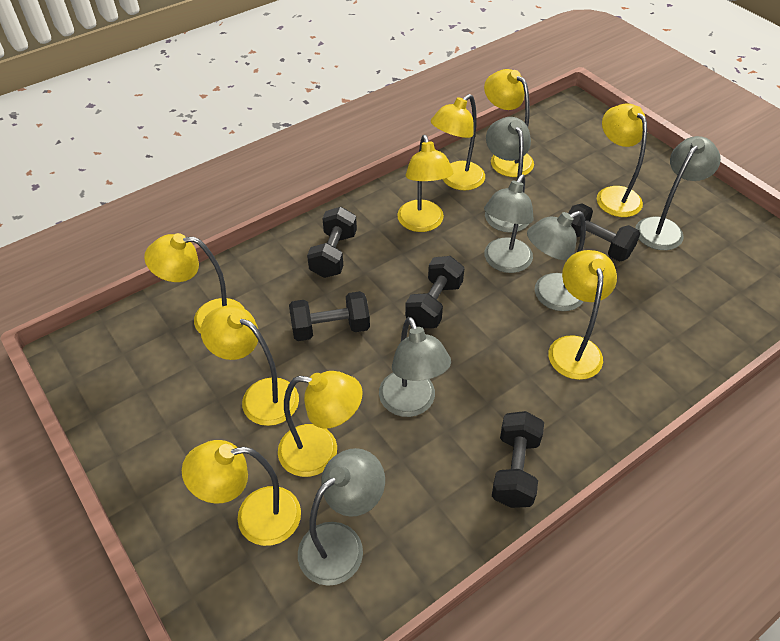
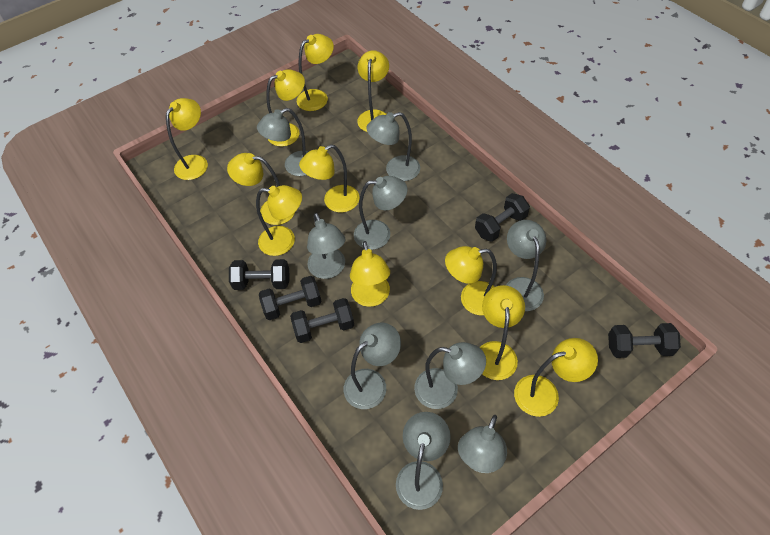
grey lamp: [298,448,385,586] [379,317,451,417] [484,175,534,273] [485,117,531,232] [527,211,586,311] [635,136,721,250] = 6 -> [257,108,309,176] [307,213,345,279] [344,323,401,409] [354,176,407,250] [367,112,420,181] [396,412,451,510] [414,342,486,409] [458,415,507,473] [506,220,546,311] = 9
yellow lamp: [144,233,245,334] [182,440,301,546] [201,305,299,426] [278,371,363,477] [397,135,454,232] [431,94,485,190] [484,69,534,177] [548,250,617,380] [597,104,647,217] = 9 -> [166,98,208,180] [227,153,295,225] [256,185,302,256] [266,69,305,147] [297,34,334,111] [299,145,360,213] [350,241,390,307] [357,50,389,132] [445,246,497,315] [480,285,525,380] [514,338,598,417] = 11

